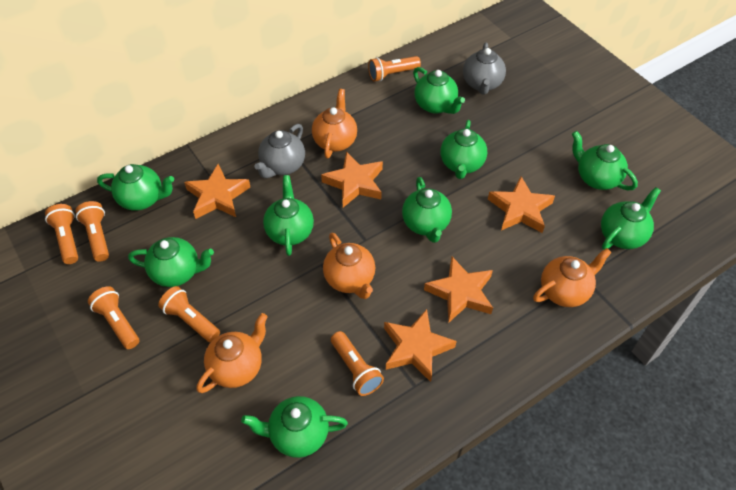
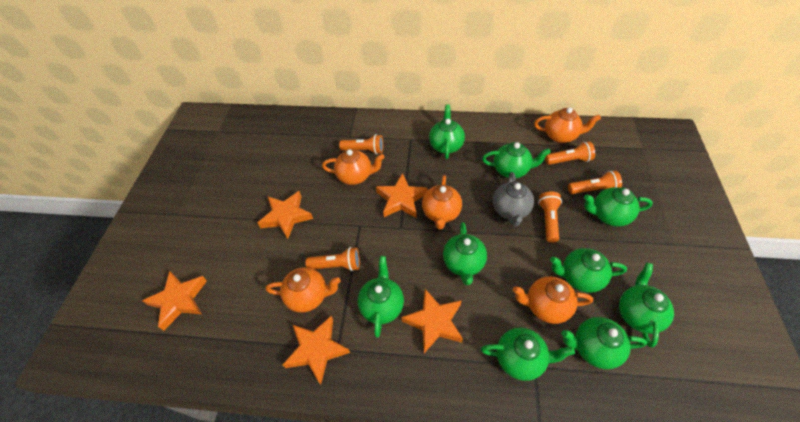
grey teapot: [254,124,305,178] [463,42,506,95] = 2 -> [493,172,534,227] = 1
orange flashlight: [45,204,78,264] [76,201,109,262] [88,286,139,349] [158,286,220,343] [331,331,384,396] [368,56,421,81] = 6 -> [305,247,360,271] [339,134,383,154] [538,191,562,243] [545,141,595,165] [568,170,622,194] = 5
orange teapot: [197,313,268,393] [312,89,357,158] [323,233,375,299] [533,248,612,307] = 4 -> [266,267,341,313] [322,149,385,185] [422,175,462,230] [513,276,593,324] [534,107,601,143] = 5

